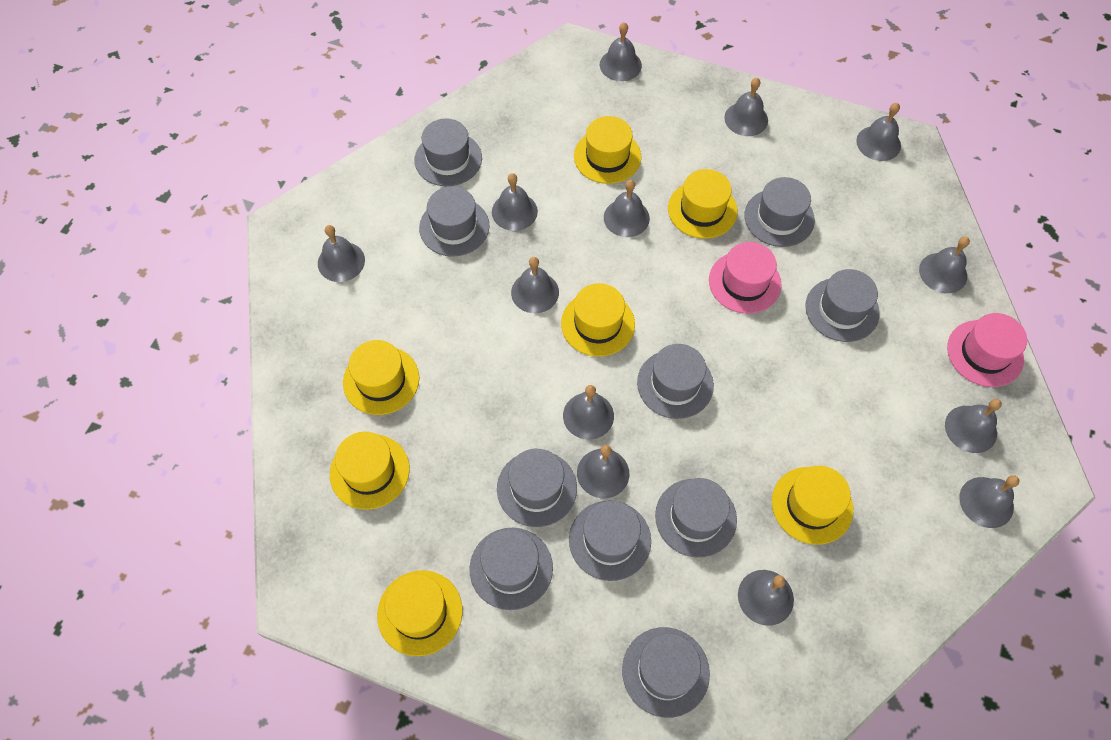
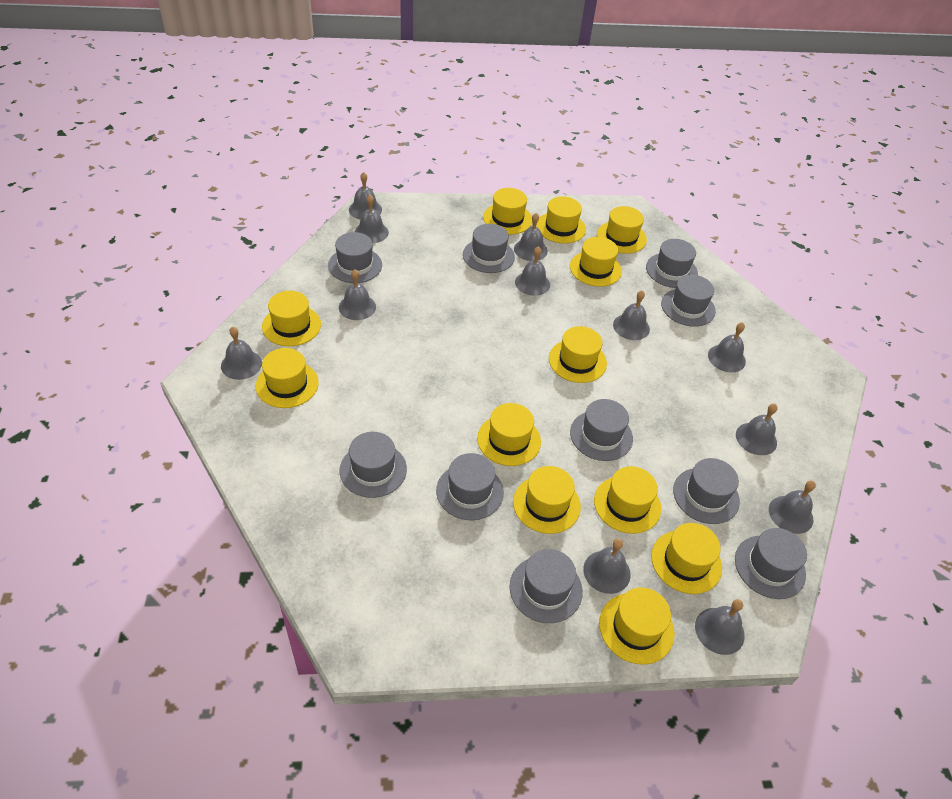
grey bell: [318,225,365,282] [492,173,538,231] [511,257,559,313] [563,385,614,440] [577,445,630,498] [600,22,642,81] [604,180,650,237] [724,78,768,136] [738,570,794,626] [856,103,901,161] [919,237,970,293] [945,399,1002,453] [959,475,1020,528] = 13 -> [221,327,262,380] [339,269,376,320] [349,172,382,219] [355,195,389,243] [514,213,548,261] [515,246,550,296] [583,538,631,594] [613,290,650,340] [695,599,745,655] [708,322,746,372] [736,404,777,455] [769,480,816,534] = 12
pink hat: [709,242,782,314] [947,313,1027,387] = 2 -> none = 0
yellow hat: [330,432,410,510] [343,340,419,415] [377,570,462,656] [561,283,635,357] [574,116,641,184] [668,169,738,239] [772,466,853,545] = 7 -> [256,348,319,408] [262,291,321,346] [477,403,541,466] [483,188,532,234] [513,466,581,534] [536,196,586,243] [549,326,607,383] [570,237,622,287] [594,466,661,534] [597,206,647,254] [599,587,675,665] [651,523,722,594] = 12

